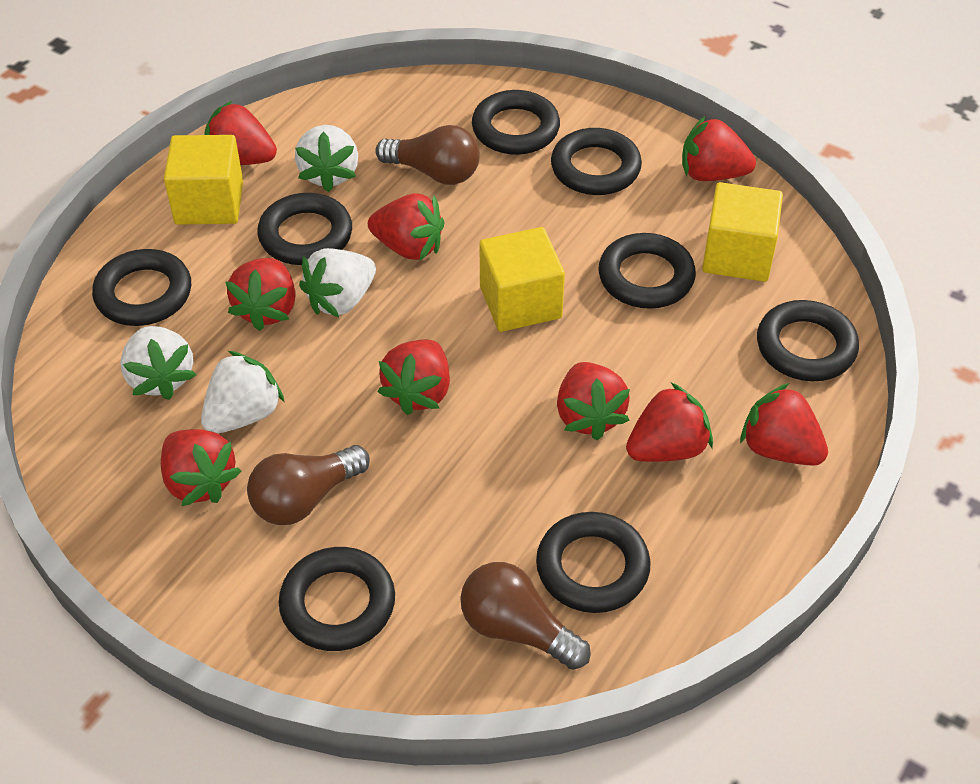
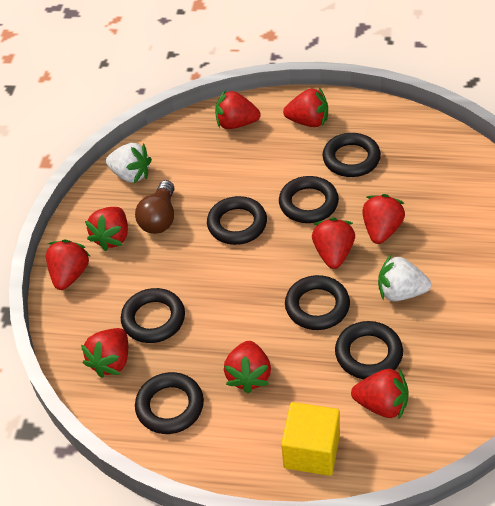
black ring: [92,249,191,326] [257,193,352,265] [279,547,395,651] [472,90,560,155] [536,512,651,613] [551,128,642,195] [598,233,696,309] [757,300,859,381] = 8 -> [121,288,185,343] [135,372,204,434] [207,196,267,245] [279,176,339,223] [285,275,350,330] [322,133,381,177] [335,321,403,379] = 7
brown light bulb: [247,445,370,525] [375,125,480,185] [460,562,591,670] = 3 -> [135,180,174,234] = 1
white strawberry: [120,326,196,400] [201,351,284,434] [295,125,358,192] [299,248,376,317] = 4 -> [106,143,152,183] [378,255,431,301] = 2
yellow cube: [164,135,243,224] [480,227,565,332] [702,182,783,282] = 3 -> [281,402,340,476] = 1

